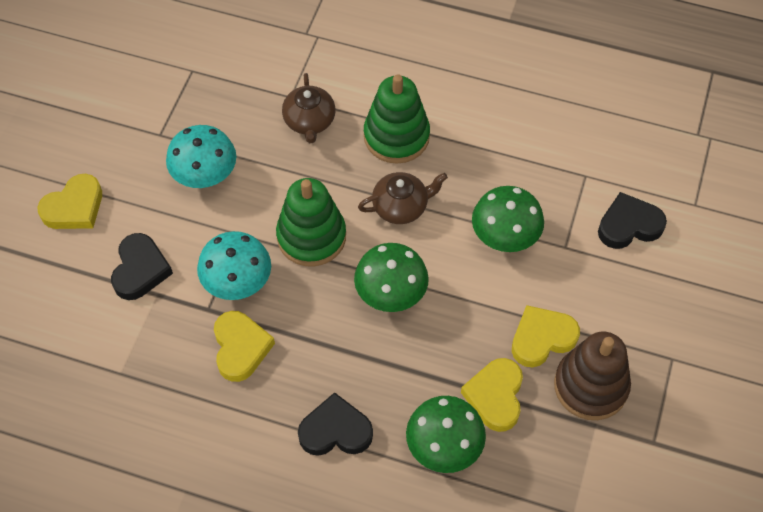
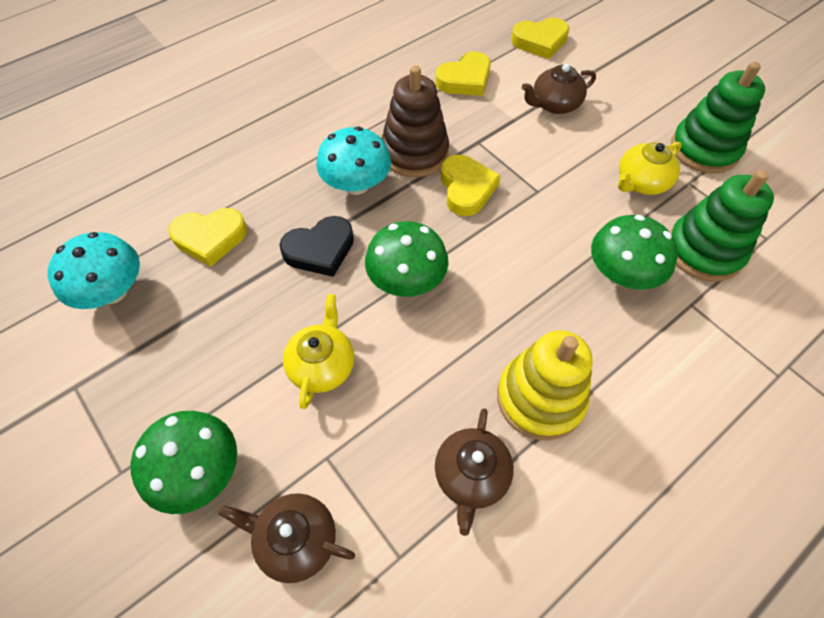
black heart: [111,233,173,300] [298,392,373,456] [598,192,667,249] = 3 -> [279,216,354,277] = 1
brown teapot: [282,73,336,143] [358,172,448,224] = 2 -> [218,493,355,583] [435,408,514,536] [522,64,596,114] = 3
yellow stacking toy: none = 0 -> [497,330,593,441] = 1
yellow teapot: none = 0 -> [283,294,354,409] [618,142,682,195] = 2

